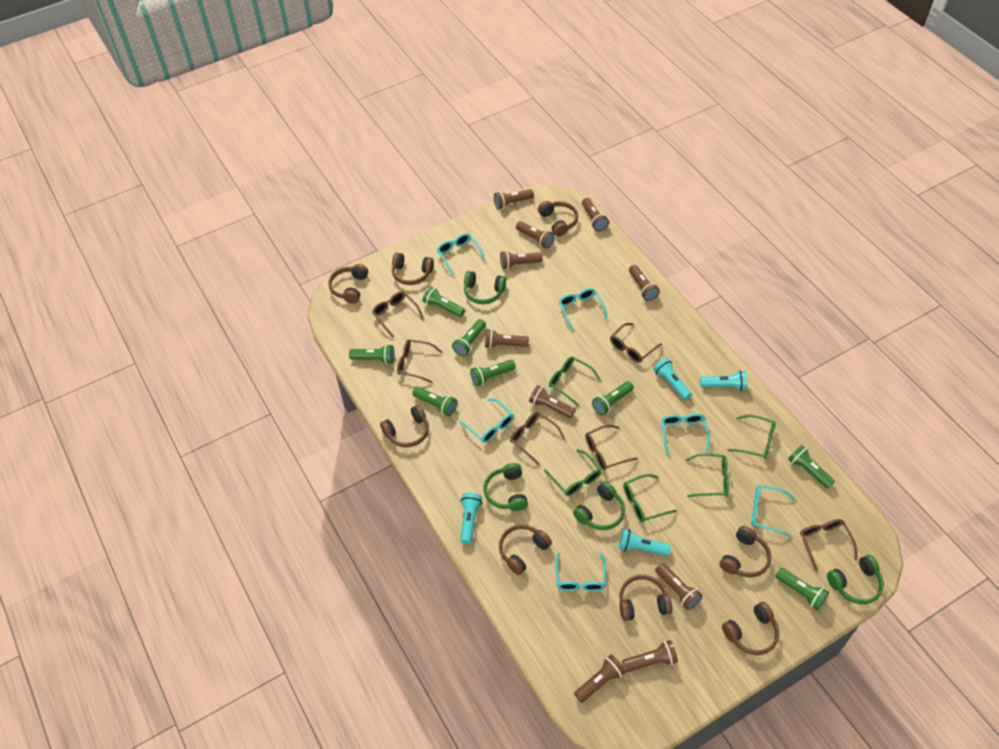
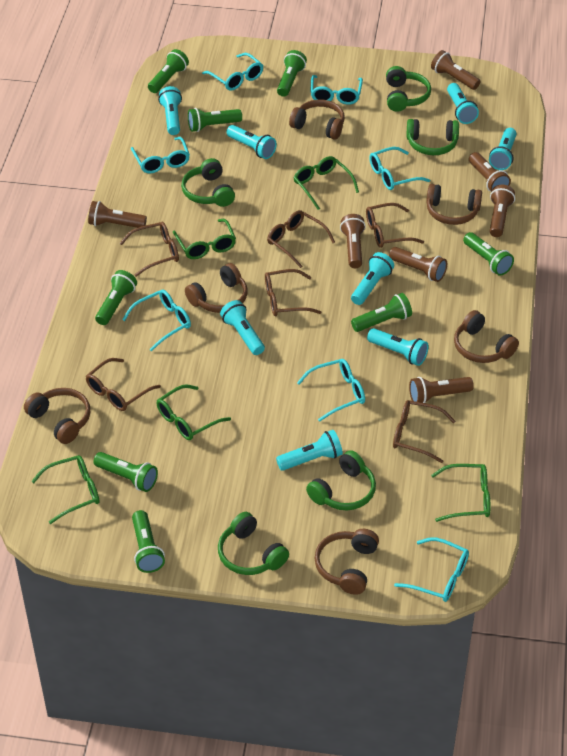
brown flashlight: [485,329,529,349] [494,189,534,209] [500,251,542,270] [516,221,555,249] [529,385,575,418] [574,654,626,703] [582,198,609,231] [622,640,678,672] [629,265,660,301] [655,563,702,610] = 10 -> [88,201,147,228] [340,214,366,268] [389,247,447,282] [409,377,474,403] [431,50,480,90] [469,152,511,192] [489,185,515,237] = 7
brown headphones: [328,264,368,304] [380,405,429,447] [392,253,434,285] [499,524,552,575] [538,201,578,237] [619,575,672,621] [719,526,771,577] [722,602,779,655] = 8 -> [24,388,90,444] [185,263,247,313] [289,100,344,140] [314,529,379,595] [426,184,482,225] [454,310,519,363] = 6
green headphones: [464,271,506,304] [484,463,528,511] [573,481,625,530] [827,555,884,604] = 4 -> [181,158,235,207] [218,512,289,575] [306,450,376,510] [386,66,431,112] [407,119,459,155] = 5
turquoise flashlight: [460,493,482,544] [619,528,671,556] [653,358,692,400] [700,370,747,391] = 4 -> [158,86,182,135] [220,300,265,355] [226,125,277,159] [276,430,343,471] [351,252,394,305] [367,328,429,366] [447,83,479,124] [489,128,517,170] = 8
turquoise glasses: [437,233,485,276] [459,399,514,443] [555,552,606,591] [559,288,607,331] [661,413,710,455] [751,485,795,537] = 6 -> [122,290,191,351] [131,137,190,174] [202,53,263,91] [297,359,365,422] [311,75,363,105] [369,147,430,190] [394,537,469,602] = 7

